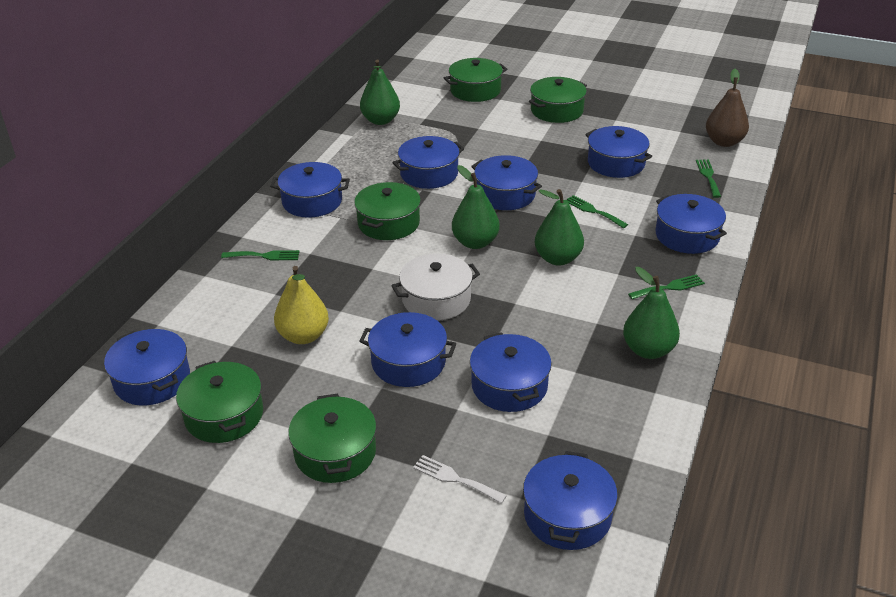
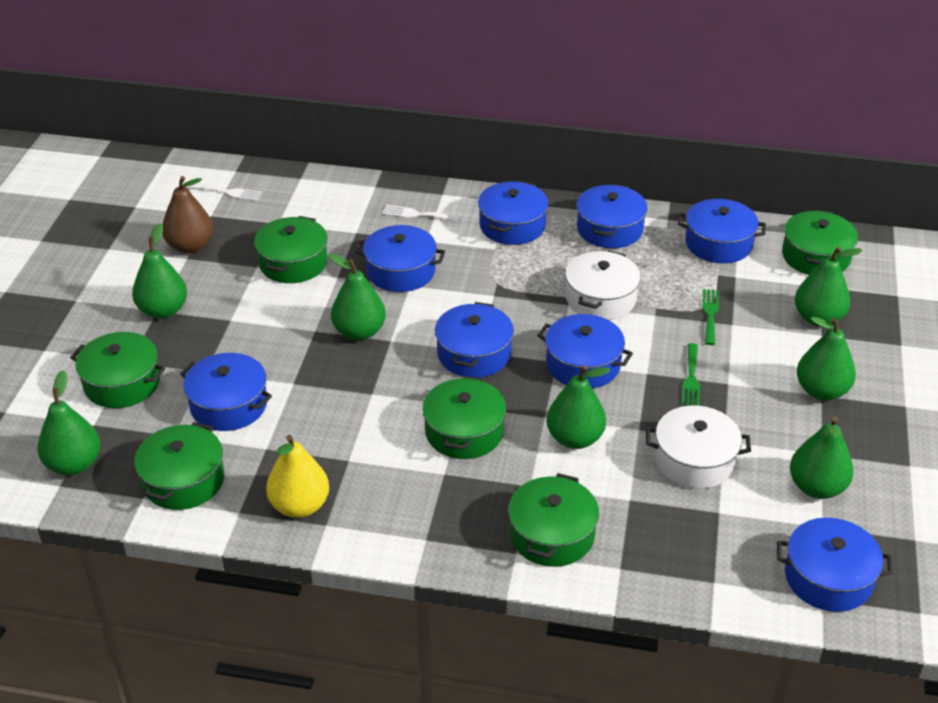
blue pot: [104,329,190,405] [270,162,350,218] [359,312,456,387] [392,136,464,189] [470,332,552,412] [471,155,542,210] [523,451,618,550] [585,126,652,178] [655,194,727,254] = 9 -> [180,353,272,431] [355,225,445,292] [435,302,514,378] [478,181,549,245] [537,314,633,388] [576,184,648,248] [678,199,766,263] [777,518,893,612] = 8
green fork: [221,250,300,261] [566,195,628,228] [628,274,705,299] [696,160,721,198] = 4 -> [682,343,700,406] [702,289,719,345] = 2
green pear: [360,59,400,125] [452,165,500,249] [535,189,584,266] [623,267,680,359] = 4 -> [37,370,101,475] [132,223,187,319] [329,253,386,341] [546,365,610,449] [790,416,854,499] [795,247,863,327] [797,317,856,401] = 7
green pot: [176,361,263,443] [288,393,376,483] [354,182,421,240] [444,58,507,102] [529,77,587,123] = 5 -> [70,332,165,408] [135,422,224,510] [254,216,328,283] [422,376,506,459] [508,473,599,567] [782,210,858,275] = 6
white fork: [413,455,507,504] = 1 -> [187,183,262,201] [382,205,460,222] = 2
white pot: [391,254,480,321] = 1 -> [565,250,641,320] [646,406,751,489] = 2

